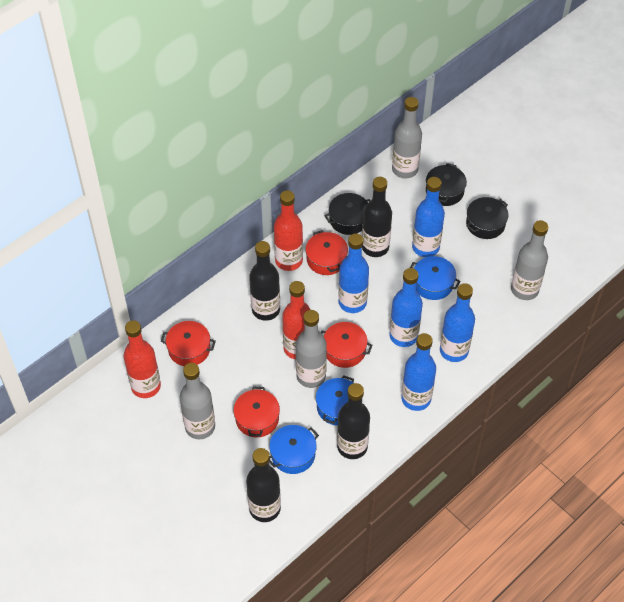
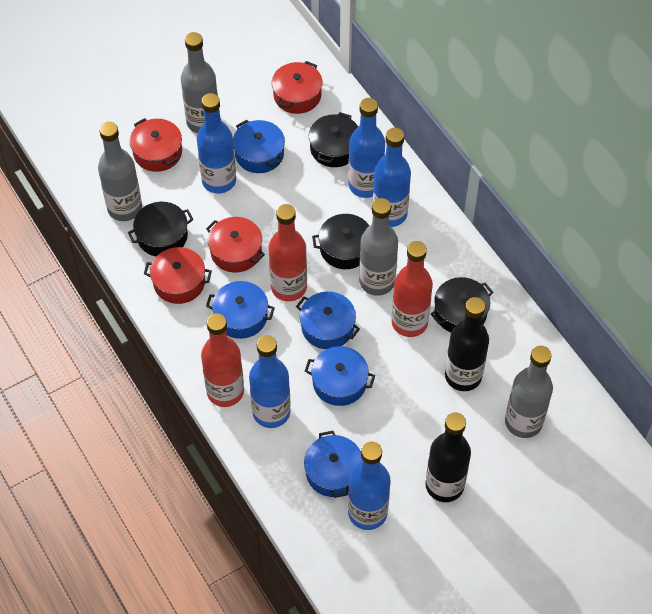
black bottle: [246,448,281,522] [249,241,280,321] [337,383,370,459] [362,177,392,257] = 4 -> [425,412,471,502] [445,297,489,391] = 2
black pot: [324,193,370,235] [426,163,467,206] [466,197,509,239] = 3 -> [128,202,193,256] [309,112,358,167] [312,214,369,269] [431,277,493,333] = 4
blue pot: [269,425,319,474] [316,375,354,426] [410,256,461,300] = 3 -> [206,281,275,339] [233,120,285,173] [296,291,360,349] [304,431,362,498] [305,346,375,406] = 5

